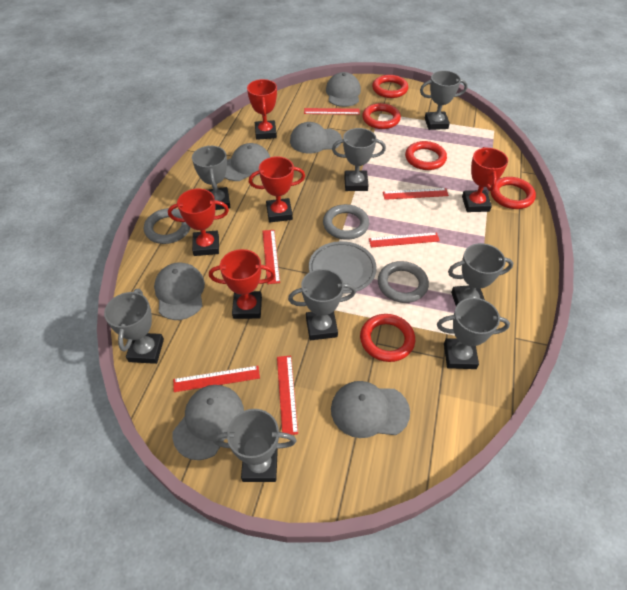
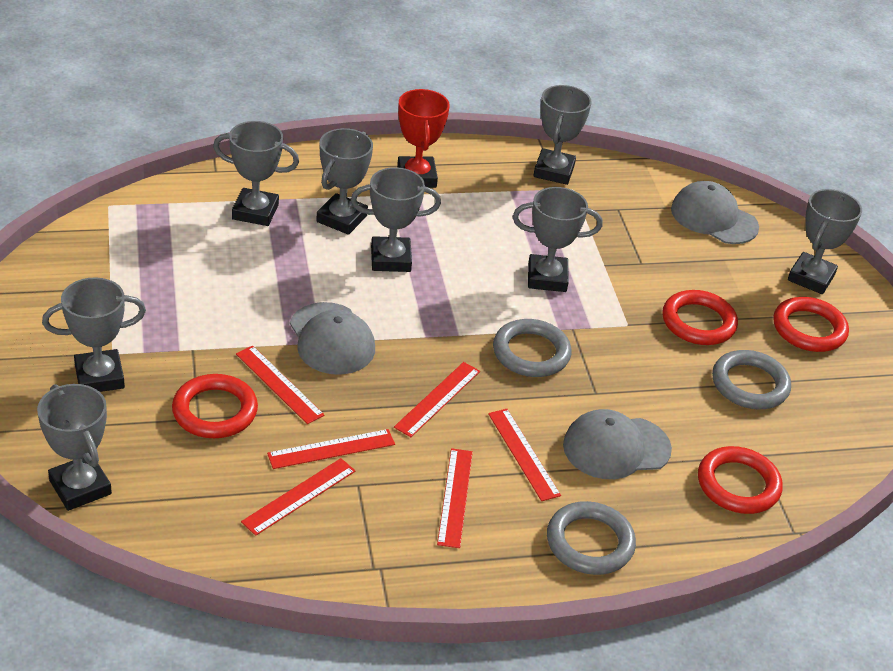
grey cap: [154,262,205,320] [172,385,244,460] [224,143,270,181] [290,122,342,153] [326,72,361,107] [331,381,410,438] = 6 -> [290,302,375,375] [563,409,672,479] [671,181,759,244] = 3
grey plate: [309,241,377,294] = 1 -> none = 0
red ring: [360,314,415,362] [362,103,401,129] [372,75,408,98] [405,141,447,170] [490,177,536,209] = 5 -> [172,374,258,438] [662,290,738,345] [698,446,783,514] [773,297,849,352] = 4
red trophy: [168,189,229,256] [209,249,276,319] [247,79,277,140] [249,156,305,222] [462,147,508,212] = 5 -> [397,89,450,188] = 1

